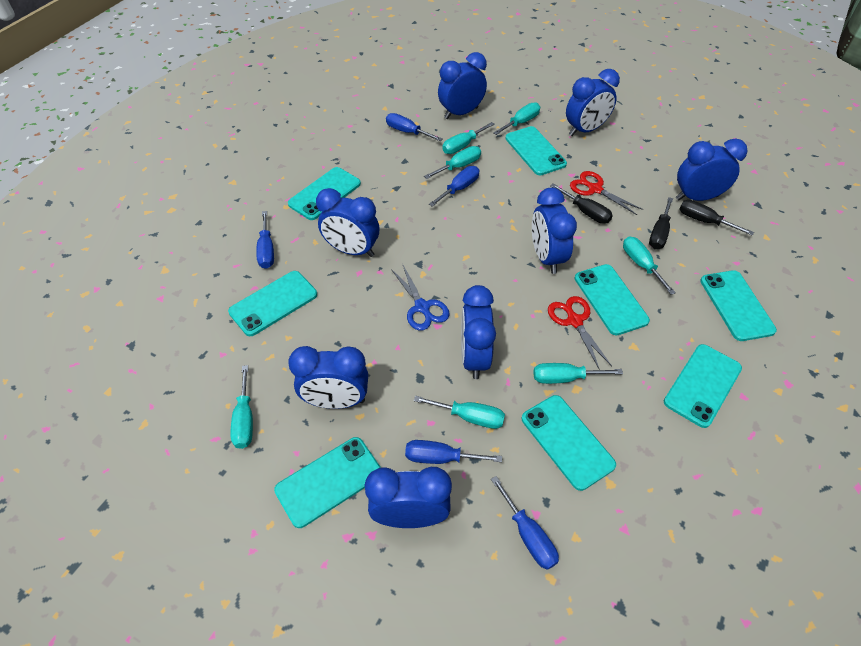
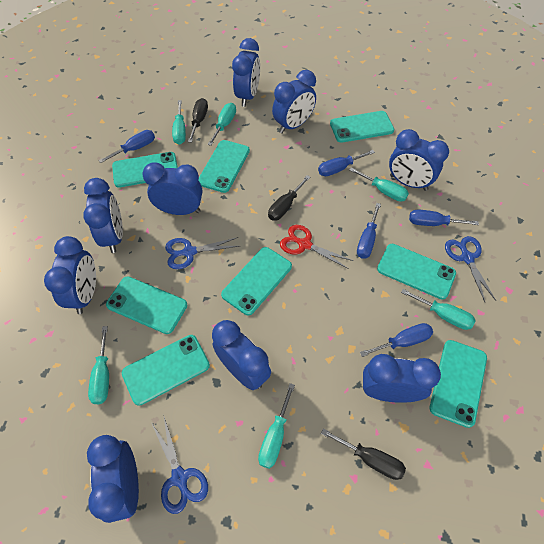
blue clock: [288,346,368,409] [316,188,379,257] [365,467,452,528] [438,52,487,119] [461,285,496,379] [532,188,577,274] [566,69,620,136] [676,138,747,201] = 8 -> [44,236,96,314] [83,178,123,253] [87,435,139,523] [142,162,202,215] [212,320,271,390] [232,38,260,107] [272,70,316,134] [363,354,441,403] [389,129,449,191] = 9
blue scissors: [391,265,450,331] = 1 -> [151,417,208,514] [165,237,239,269] [445,236,496,302] = 3
red scissors: [548,296,612,370] [570,171,643,215] = 2 -> [280,225,353,269] = 1
turquoise screwdriver: [230,365,253,449] [414,396,505,429] [424,146,481,179] [442,122,495,154] [493,102,540,135] [533,363,623,384] [623,236,676,295] = 7 -> [88,326,109,404] [172,100,186,145] [208,103,236,146] [258,383,295,469] [349,167,409,202] [401,289,476,330] = 6

